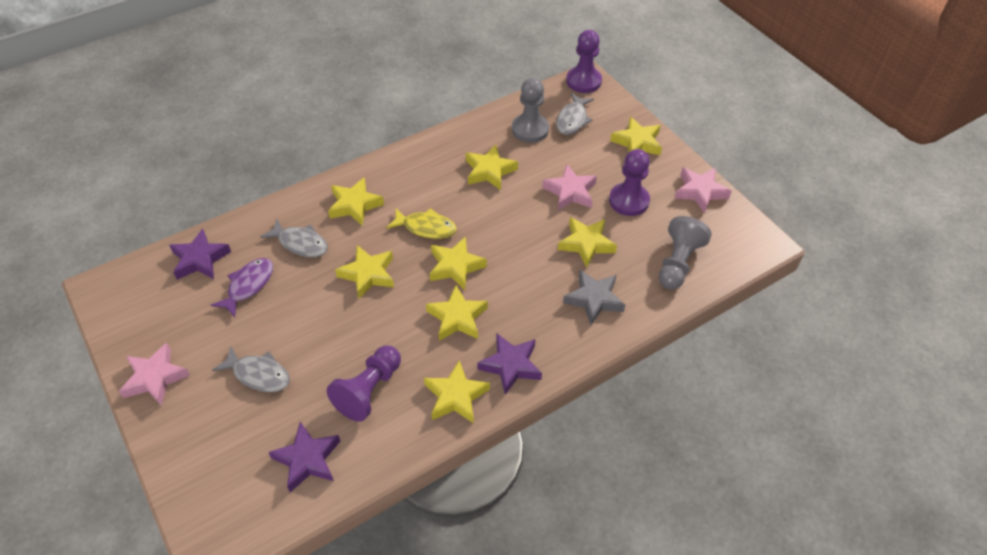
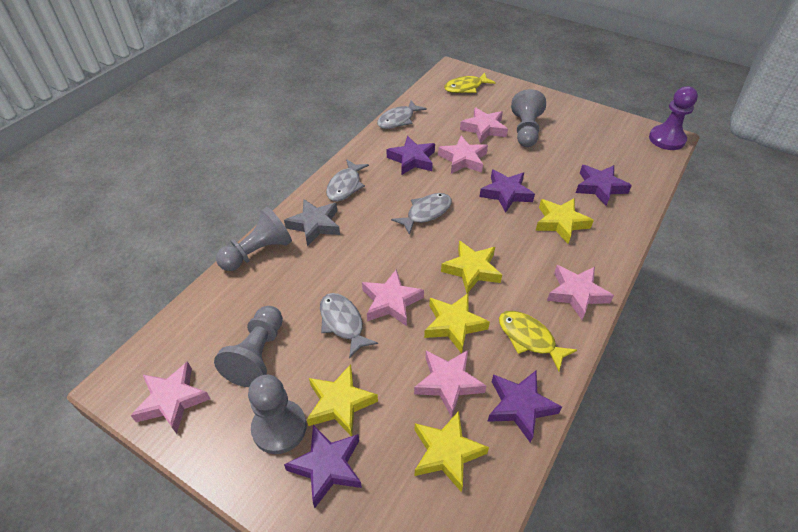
grey fish: [213,346,290,392] [260,219,328,257] [556,93,594,135] = 3 -> [320,293,378,359] [326,159,369,201] [377,100,427,129] [391,193,452,235] = 4
grey pawn: [512,78,549,143] [659,216,712,290] = 2 -> [214,306,283,387] [216,207,292,271] [248,375,307,454] [511,89,546,147] = 4
pink star: [119,343,190,406] [542,164,597,210] [674,167,732,213] = 3 -> [130,361,210,434] [362,269,424,326] [414,350,486,418] [438,136,488,174] [460,107,508,143] [547,265,614,320] = 6
purple fish: [211,258,273,318] = 1 -> none = 0
purple pawn: [327,345,401,422] [566,30,602,93] [609,149,650,216] = 3 -> [649,86,698,150] = 1
purple star: [169,229,231,280] [268,422,340,492] [477,334,542,395] = 3 -> [284,425,362,508] [387,136,435,175] [479,169,535,213] [487,371,562,443] [576,165,632,206] = 5
yellow fish: [386,208,457,239] = 1 -> [444,72,496,93] [499,311,577,371] = 2
yellow star: [328,177,384,226] [335,245,394,299] [424,360,490,423] [426,285,488,341] [430,236,487,290] [466,145,518,190] [558,217,617,268] [610,117,662,155] = 8 -> [307,364,378,436] [414,411,489,492] [424,293,490,354] [441,241,502,293] [536,198,594,244] = 5

